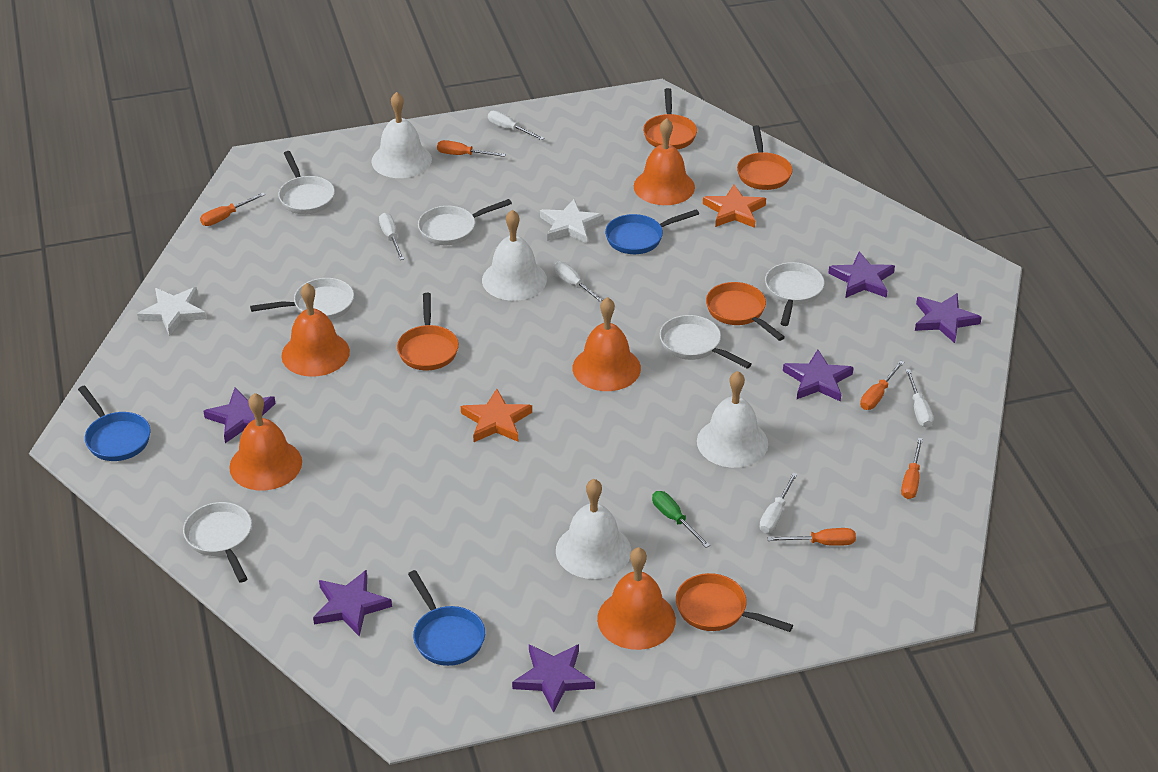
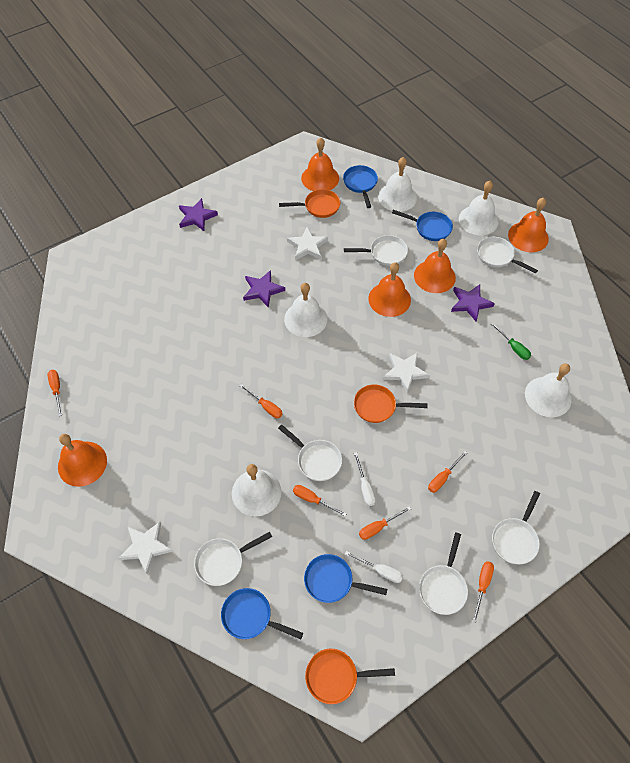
blue pan: [78,386,151,461] [408,570,485,666] [605,209,699,254] = 3 -> [221,588,303,639] [304,554,387,603] [343,165,378,208] [392,210,453,241] = 4
orange pan: [397,293,459,370] [643,88,697,149] [676,573,793,632] [706,282,785,341] [737,125,793,190] = 5 -> [279,189,340,218] [305,649,395,704] [354,385,428,423] = 3
orange screwdriver: [200,193,265,226] [437,140,506,157] [767,528,856,546] [860,360,905,410] [901,438,923,499] = 5 -> [47,370,62,416] [240,384,282,418] [293,485,347,516] [359,506,411,540] [428,451,467,493] [472,561,494,623] = 6
orange star: [461,389,532,442] [703,185,766,228] = 2 -> none = 0
purple star: [204,388,276,443] [313,570,392,637] [512,644,595,713] [783,350,854,402] [828,251,895,298] [915,293,982,343] = 6 -> [179,198,218,231] [243,270,285,308] [451,284,495,321] = 3
white bell: [371,92,432,178] [482,210,547,301] [556,479,631,579] [697,371,768,468] = 4 -> [232,464,281,516] [284,283,327,337] [378,157,417,212] [459,181,498,235] [525,364,572,417] = 5
white screwdriver: [379,213,404,260] [488,111,545,140] [554,262,603,303] [760,473,798,533] [906,369,934,428] = 5 -> [345,551,403,583] [354,452,376,506] = 2
white star: [137,287,206,336] [540,199,603,244] = 2 -> [119,522,173,575] [287,227,328,260] [383,352,430,393] = 3

